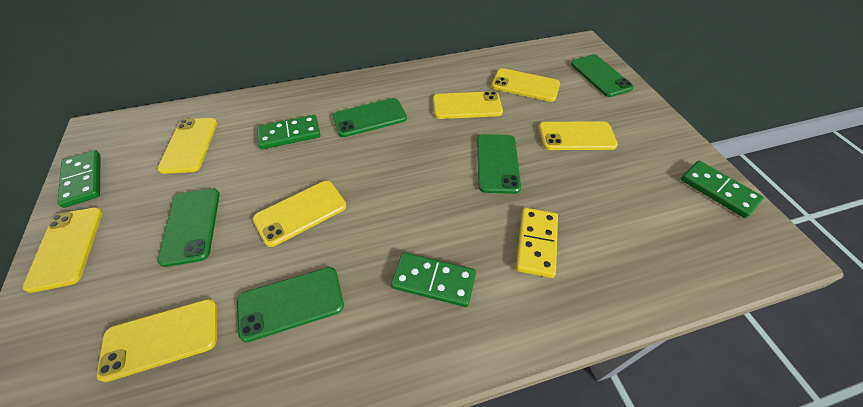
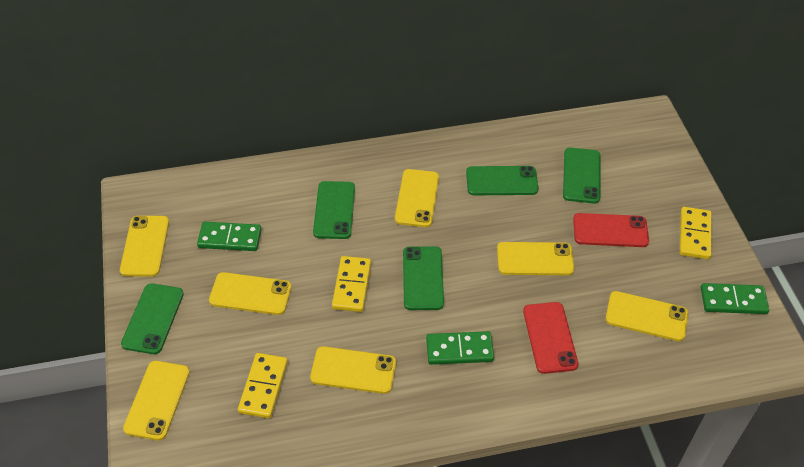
green domino: [57,150,100,208] [257,115,320,149] [391,252,476,307] [681,161,764,218] = 4 -> [197,221,262,251] [426,331,494,365] [700,283,769,314] = 3
red phone: none = 0 -> [523,302,578,374] [573,213,649,247] = 2
yellow domino: [516,208,558,278] = 1 -> [238,353,288,419] [332,256,371,312] [680,207,711,259] = 3

